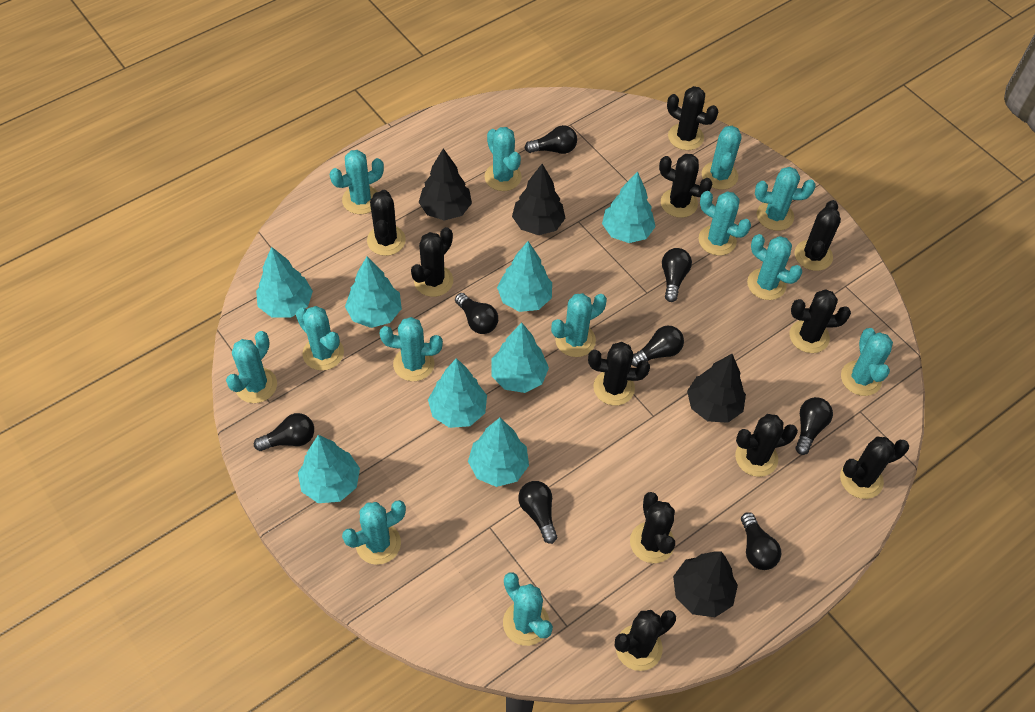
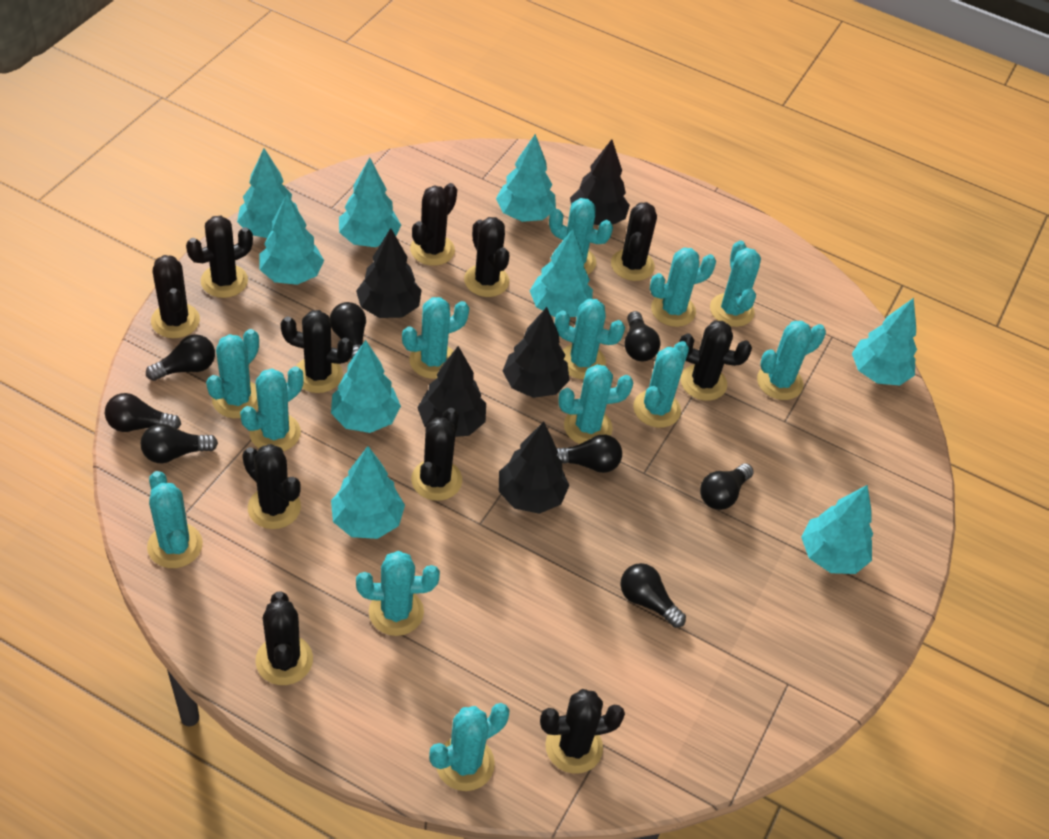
black tree: [419,148,472,221] [512,164,566,235] [673,551,738,617] [687,354,746,423] = 4 -> [356,228,422,318] [417,346,486,437] [499,421,569,514] [503,307,570,398] [570,139,630,225] = 5
turquoise tree: [256,247,313,318] [298,435,360,503] [345,256,402,328] [428,358,487,428] [468,418,529,487] [491,323,549,393] [497,241,552,312] [602,171,656,243] = 8 -> [237,148,298,238] [260,194,324,285] [331,340,401,433] [331,446,405,539] [339,158,401,247] [496,134,556,222] [530,229,593,317] [801,485,873,574] [852,298,917,385] = 9

